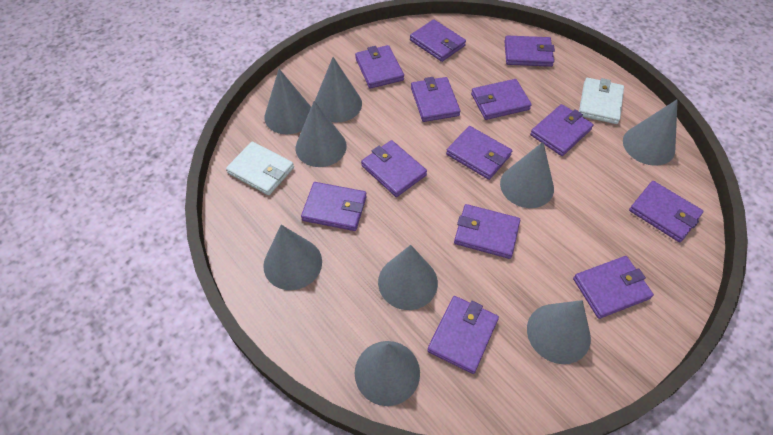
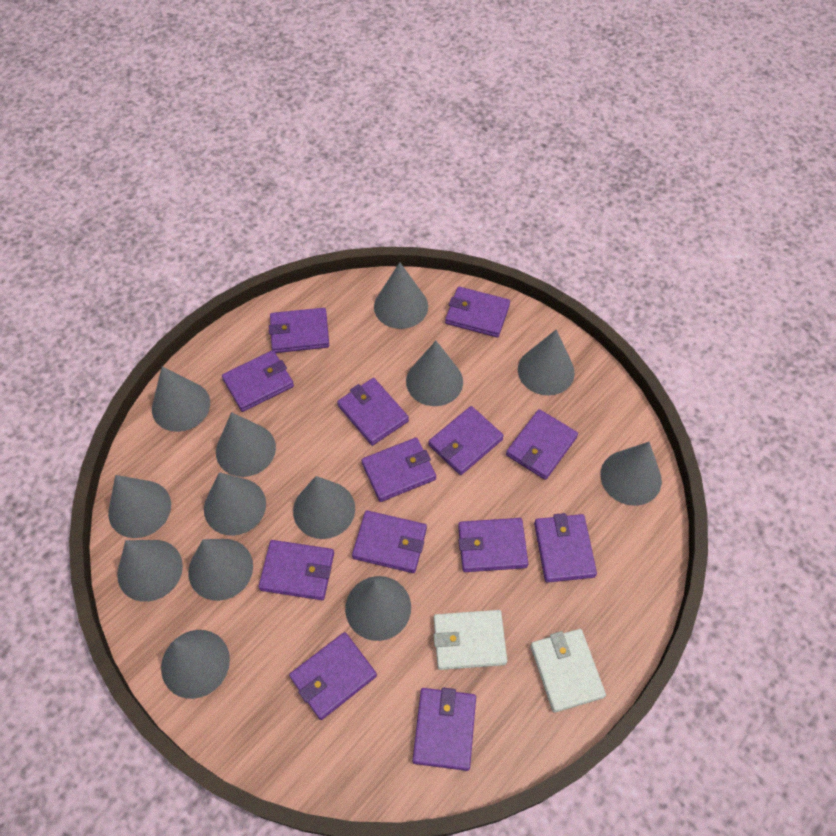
grey cone: [263,225,322,290] [264,69,311,134] [296,101,347,167] [315,57,362,122] [355,341,420,406] [378,245,438,310] [500,142,554,208] [527,300,591,364] [623,99,678,166] = 9 -> [108,475,171,538] [117,540,183,602] [152,366,210,432] [161,630,230,699] [188,539,253,601] [204,472,266,536] [216,412,276,477] [293,476,355,539] [345,576,411,641] [374,262,428,329] [406,341,463,406] [518,329,575,396] [600,442,662,506] = 13

